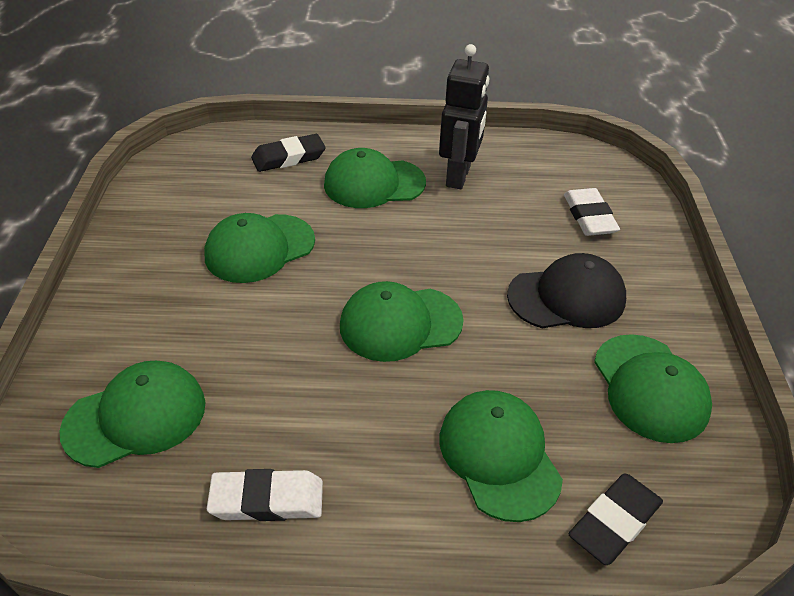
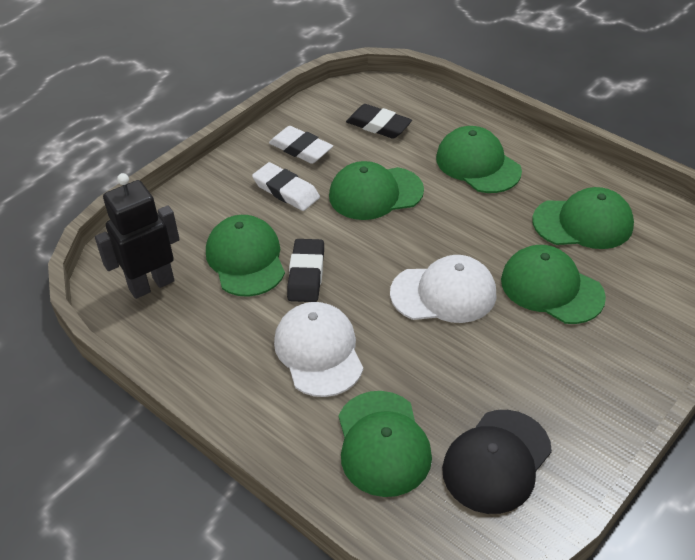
white cap: none = 0 -> [274,302,363,397] [390,255,497,323] = 2

